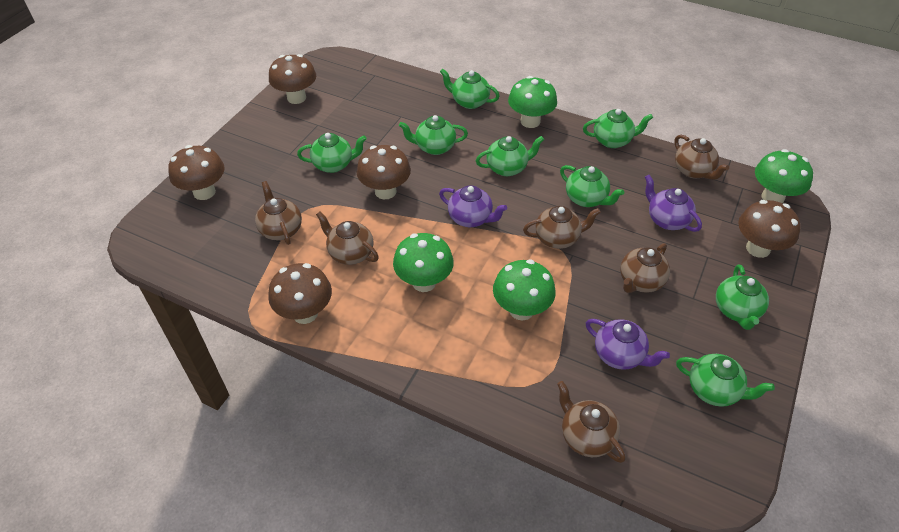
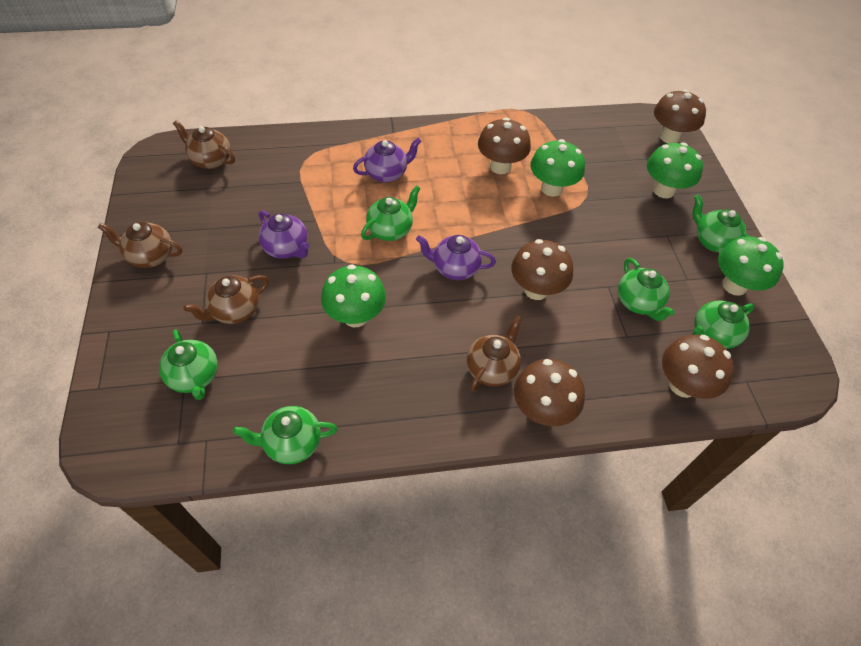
brown teapot: [255,181,302,245] [316,211,379,265] [523,206,601,249] [557,381,625,463] [620,243,670,293] [674,135,729,180] = 6 -> [98,222,182,268] [173,120,235,169] [184,275,269,324] [467,316,522,392] = 4
green teapot: [297,133,367,173] [399,115,468,155] [440,69,500,109] [476,136,544,176] [560,165,624,207] [583,109,653,148] [676,354,775,407] [716,264,769,330] = 8 -> [159,329,218,400] [233,406,337,464] [361,185,421,241] [618,258,675,321] [692,300,755,349] [693,195,749,252] = 6

